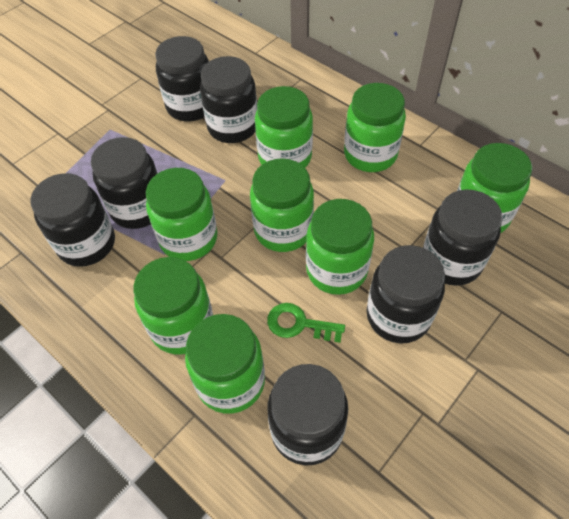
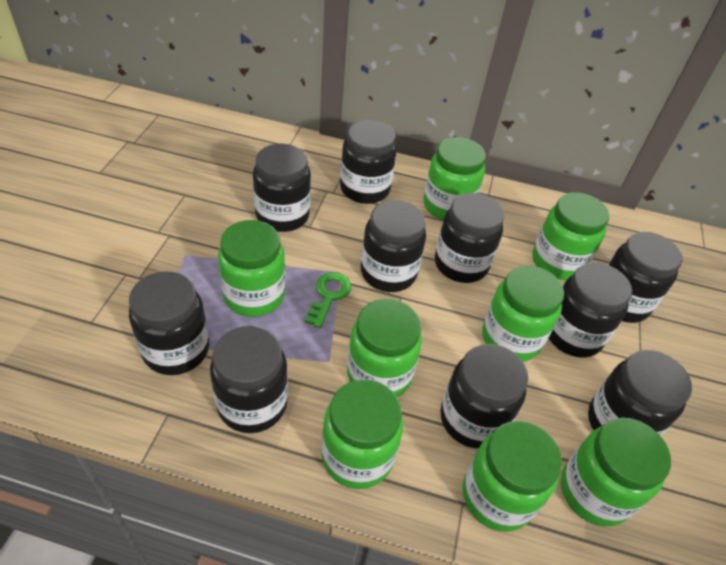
black jar: [31,173,115,267] [91,137,158,229] [155,36,209,122] [200,56,257,143] [267,364,348,466] [366,245,445,343] [423,189,503,286] = 7 -> [129,271,209,375] [210,326,288,433] [253,144,311,232] [340,120,397,204] [361,200,426,292] [435,193,504,283] [440,344,528,448] [549,262,632,358] [588,350,692,436] [608,232,682,323] = 10

